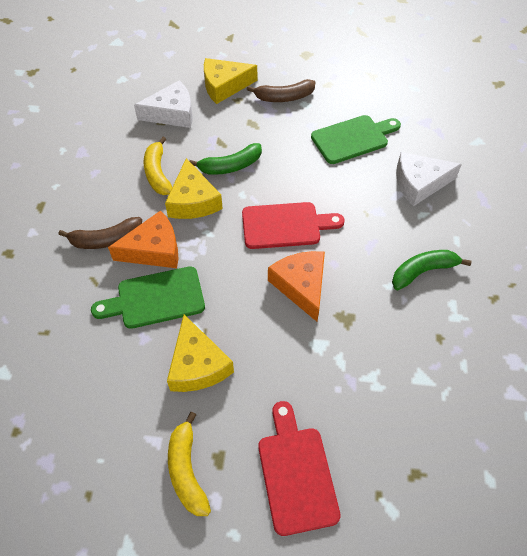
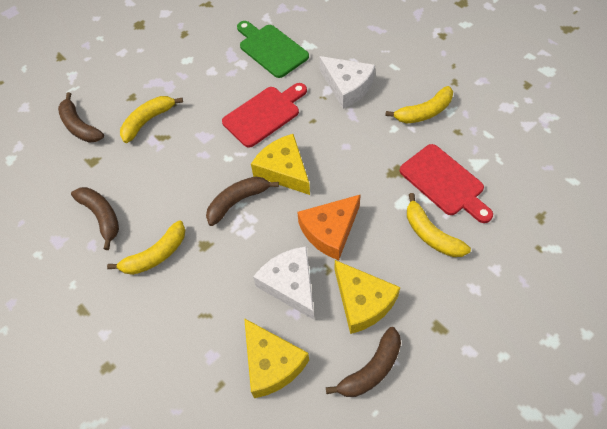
brown banana: [58,217,142,249] [247,79,315,102] = 2 -> [58,92,104,143] [71,187,119,250] [206,176,279,226] [326,327,401,397] = 4
green banana: [189,143,262,175] [392,250,471,290] = 2 -> none = 0
green cutting board: [91,266,205,329] [311,115,401,164] = 2 -> [237,21,309,78] = 1
orange cheese: [108,210,178,268] [268,251,325,322] = 2 -> [297,194,361,260] = 1
yellow banana: [144,137,172,195] [168,412,211,516] = 2 -> [107,221,185,275] [120,96,183,143] [385,86,453,123] [407,193,471,257] = 4

